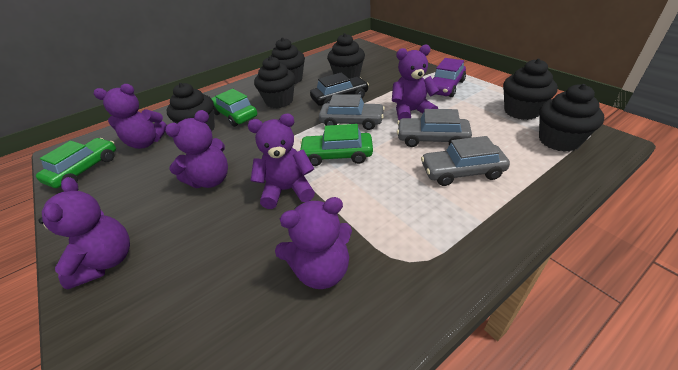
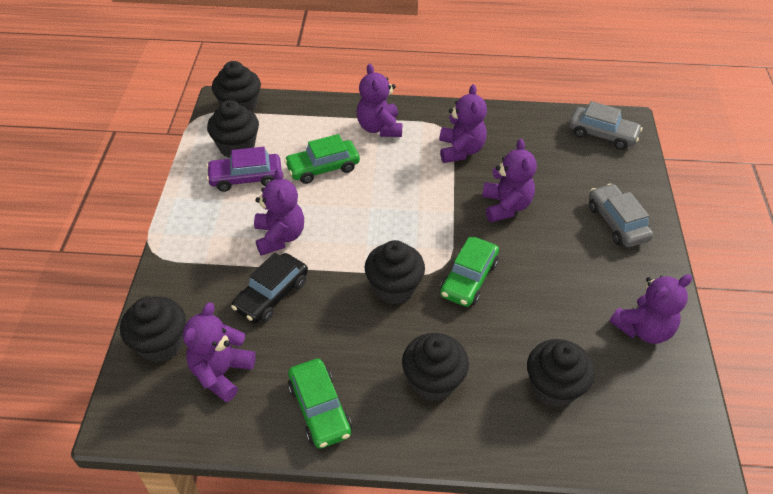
grey car: [319,94,385,130] [397,109,472,147] [421,136,510,186] = 3 -> [569,101,643,150] [589,184,653,247] = 2

